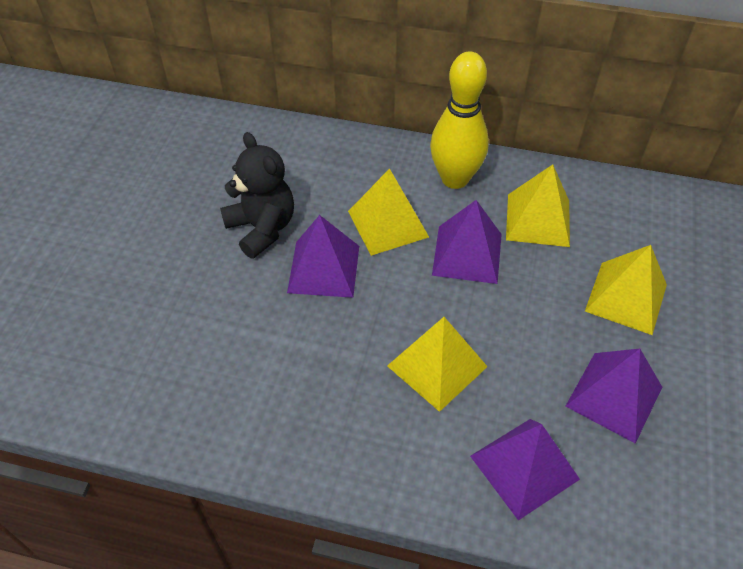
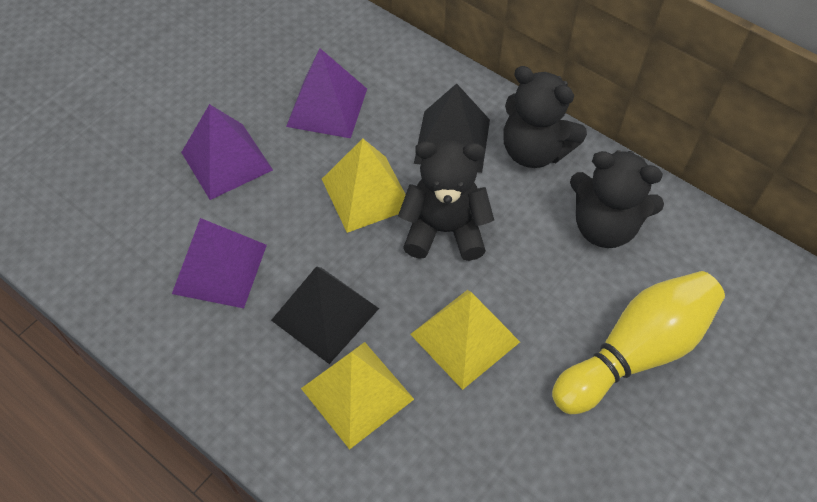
black pyramid: none = 0 -> [271,266,379,364] [414,83,490,173] = 2
black teddy bear: [220,132,294,259] = 1 -> [398,140,494,261] [503,66,587,168] [570,150,664,248] = 3
purple pyramid: [287,215,359,298] [432,200,502,284] [470,419,580,520] [565,349,662,444] = 4 -> [172,218,267,308] [181,104,273,200] [286,48,367,138] = 3
yellow pyramid: [348,169,429,256] [387,317,488,412] [506,165,570,247] [585,245,667,335] = 4 -> [301,342,414,450] [322,138,406,233] [410,290,520,390] = 3

